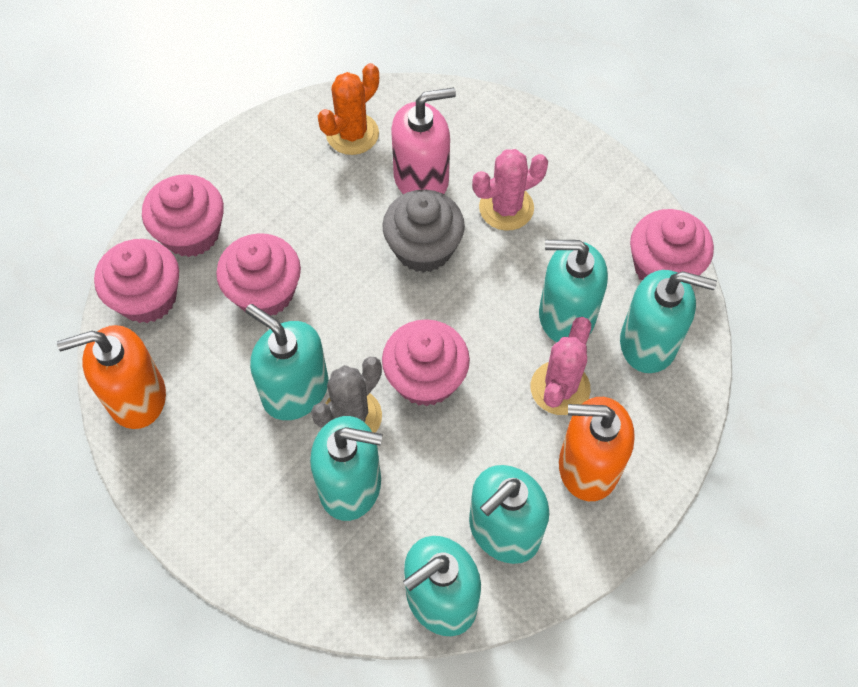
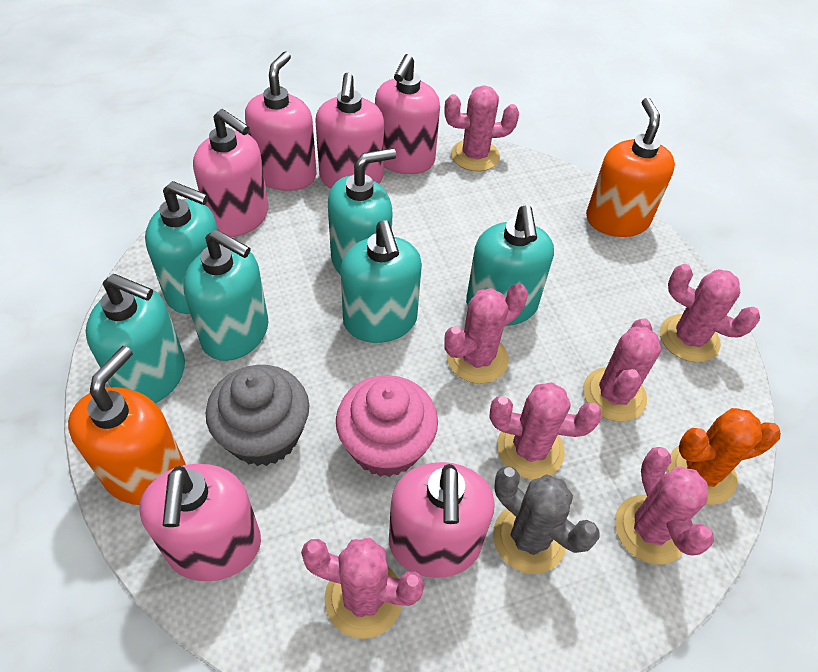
pink cactus: [472,149,548,231] [531,317,591,415] = 2 -> [301,538,425,639] [444,283,528,384] [445,85,519,171] [489,382,602,479] [583,318,661,422] [615,447,714,564] [660,264,760,362] = 7
pink cupcake: [94,239,179,323] [142,174,224,257] [216,233,301,316] [382,319,470,406] [630,209,714,280] = 5 -> [336,375,438,477] = 1
pink soap dispenser: [391,87,456,194] = 1 -> [140,464,261,581] [193,109,268,237] [245,52,317,191] [315,73,384,189] [375,54,440,174] [389,462,495,578] = 6

